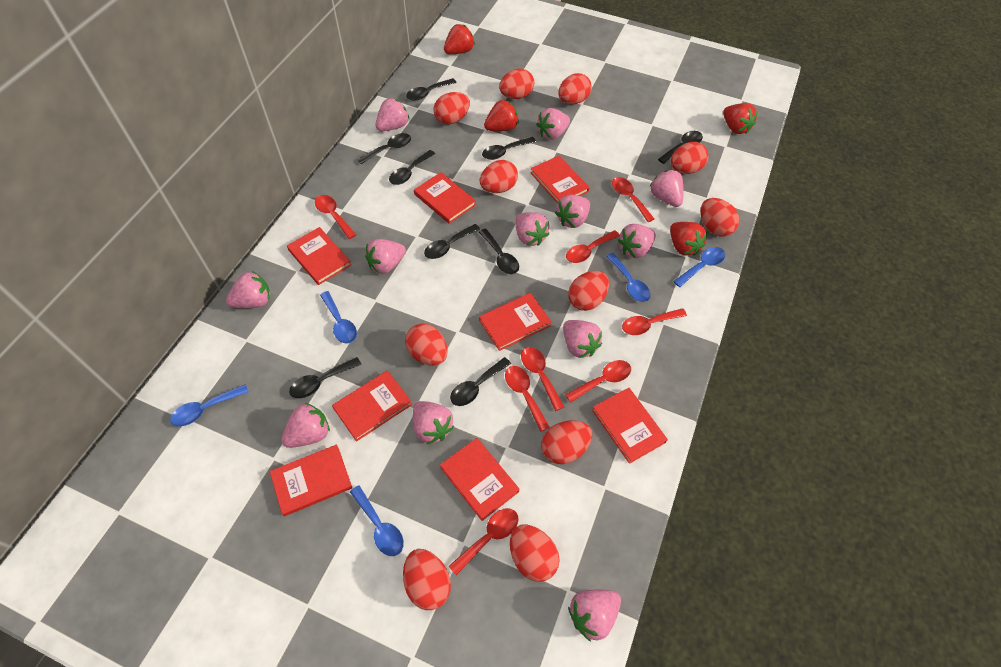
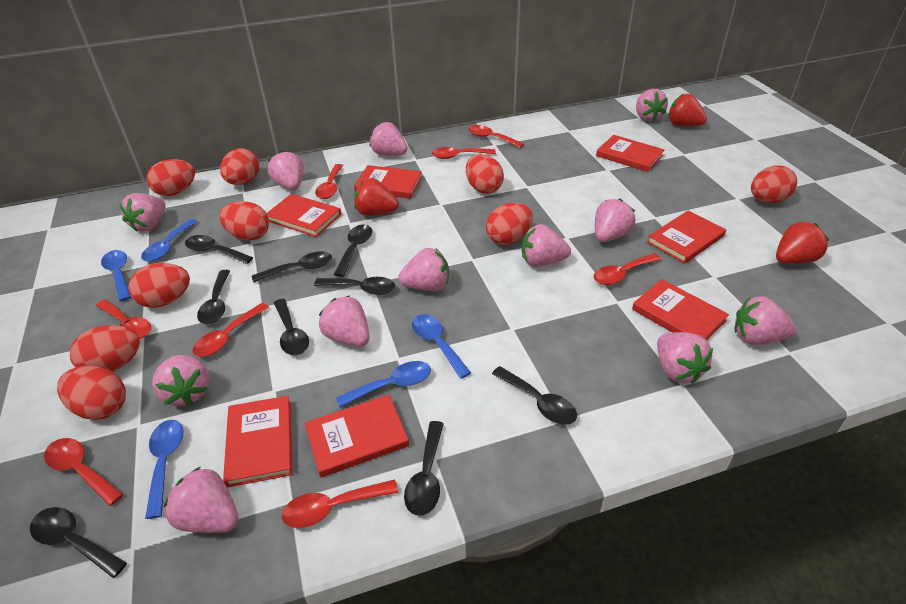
red book: [270,445,352,516] [287,227,351,285] [332,370,412,441] [414,172,476,224] [440,438,519,521] [479,293,552,351] [530,155,589,203] [592,388,668,464] = 8 -> [223,396,292,488] [267,194,341,237] [304,395,409,478] [354,165,422,199] [596,135,664,172] [632,279,729,340] [647,211,726,263] = 7
red egg: [403,549,451,610] [405,324,448,366] [433,92,470,124] [480,160,518,193] [499,69,534,99] [510,524,560,582] [541,420,592,464] [558,73,592,104] [568,271,609,311] [671,142,708,174] [701,198,739,236] = 11 -> [57,366,126,420] [70,325,140,372] [129,263,190,308] [147,159,195,196] [219,201,269,240] [220,148,259,185] [466,154,504,194] [486,202,533,245] [751,165,797,203] = 9
red strawberry: [444,24,475,54] [484,100,519,131] [670,222,707,256] [723,103,758,134] = 4 -> [354,178,399,216] [668,94,707,126] [776,222,829,264] = 3

